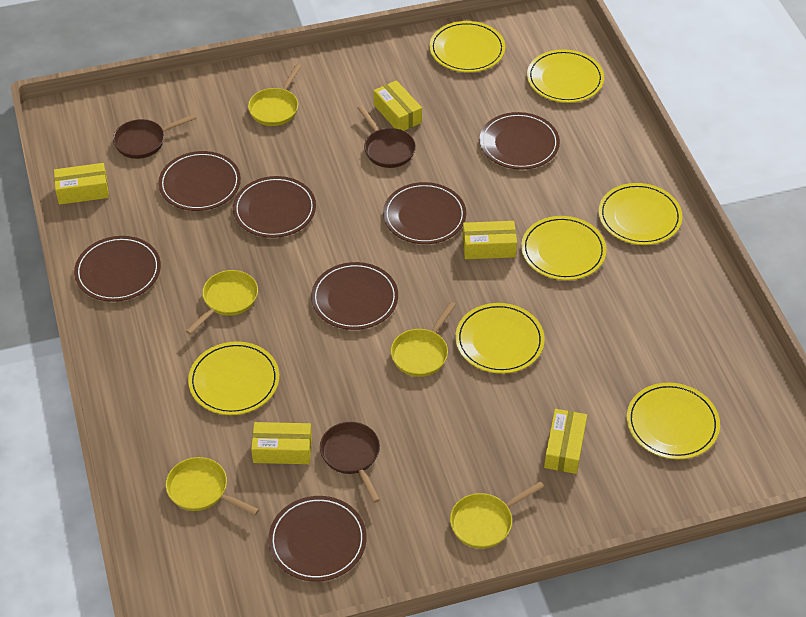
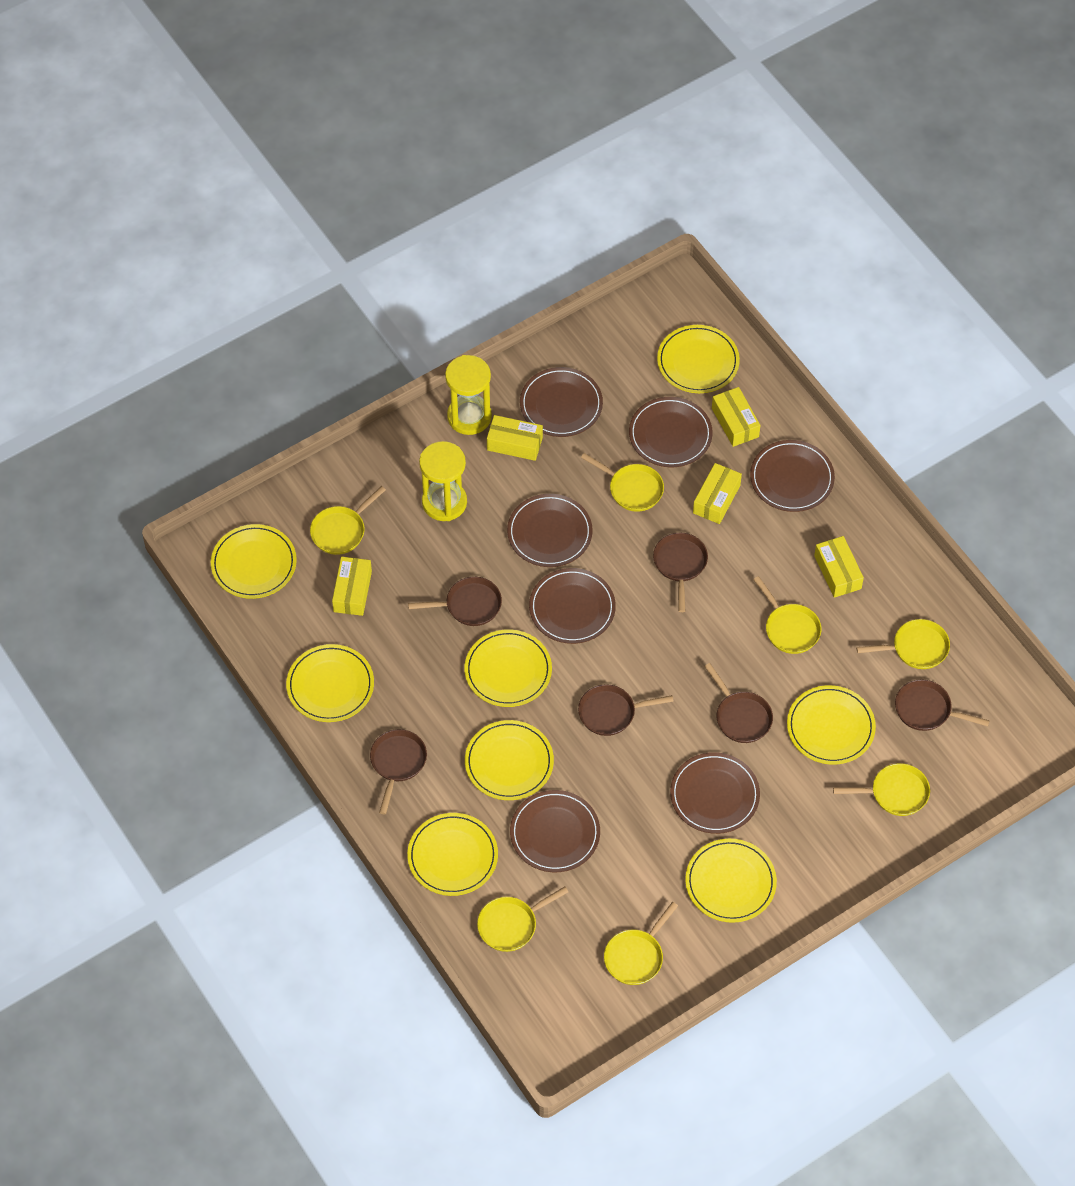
brown pan: [113,114,197,159] [320,422,380,503] [357,106,416,168] = 3 -> [370,729,427,815] [408,577,502,626] [578,684,674,736] [653,533,708,612] [704,663,773,743] [895,679,990,731] = 6
yellow hourglass: none = 0 -> [419,441,467,521] [445,355,492,435] = 2
yellow pan: [166,457,259,515] [186,270,258,335] [248,64,301,126] [391,302,456,377] [450,481,544,549] = 5 -> [310,486,386,555] [477,887,568,952] [581,453,664,512] [604,902,678,985] [753,576,821,654] [833,763,930,816] [856,619,950,669] = 7
yellow plate: [188,341,279,415] [430,21,505,72] [455,303,545,374] [521,216,607,280] [527,49,604,103] [599,183,682,245] [627,383,720,459] = 7 -> [211,524,297,599] [286,644,374,722] [407,813,498,896] [464,629,552,707] [465,720,554,800] [657,325,740,393] [685,839,777,923] [787,685,876,765] = 8

